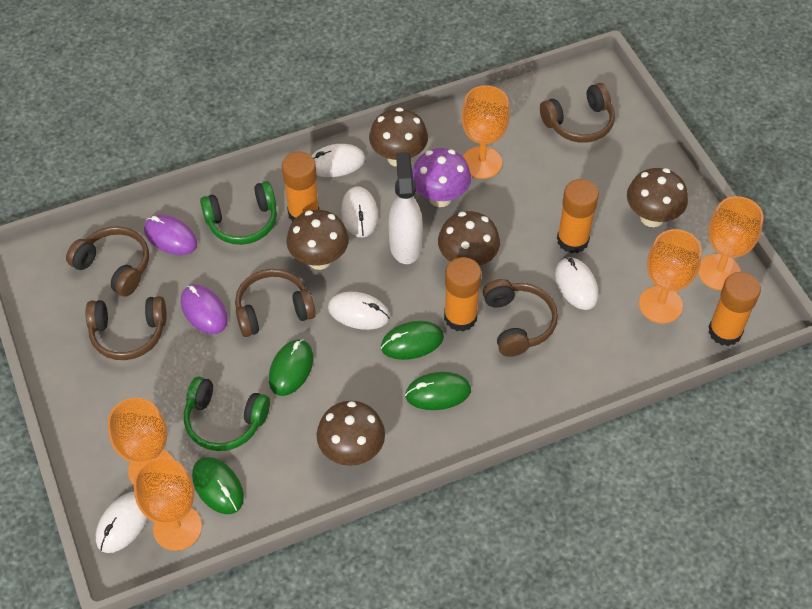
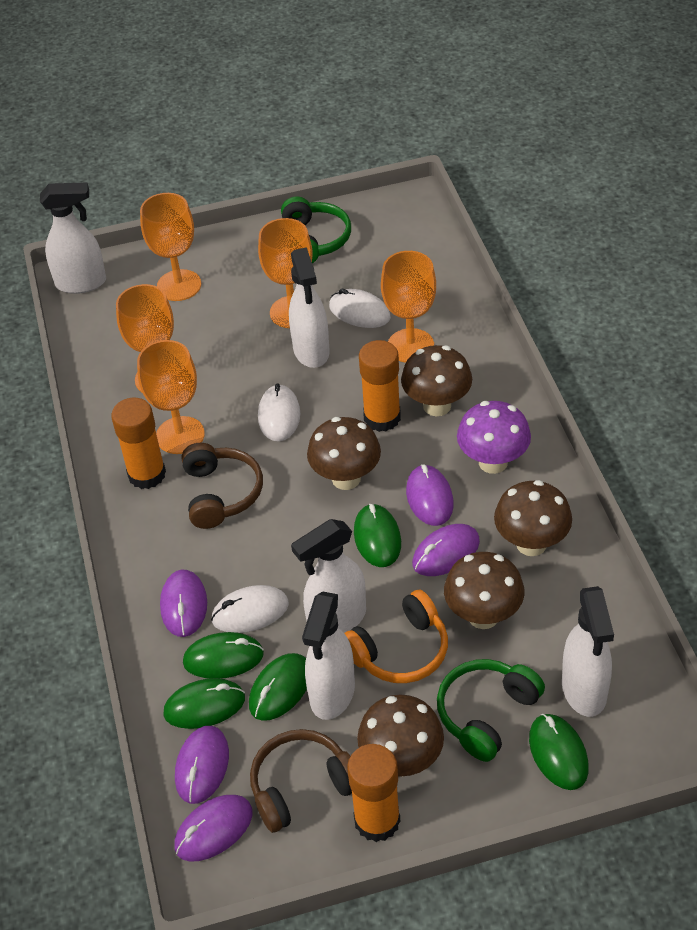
brown headphones: [66,226,149,296] [86,296,167,360] [235,269,316,337] [483,279,558,357] [540,83,615,143] = 5 -> [182,443,263,529] [250,729,352,833] = 2
green mouse: [192,457,244,514] [269,339,313,396] [381,321,444,360] [405,372,471,410] = 4 -> [164,678,245,729] [183,632,264,679] [249,653,307,721] [354,504,401,567] [529,714,589,790] = 5
orange glue stick: [282,152,319,222] [444,257,482,332] [557,179,599,253] [708,272,761,346] = 4 -> [111,398,166,489] [347,744,401,842] [359,340,401,432] = 3
orange headphones: none = 0 -> [344,590,448,683] = 1
purple mouse: [144,215,197,255] [181,285,228,334] = 2 -> [160,569,207,637] [174,795,253,862] [175,726,229,804] [406,464,454,526] [412,524,480,576] = 5
white mouse: [96,492,148,553] [311,144,365,177] [328,292,390,330] [341,186,378,237] [555,257,598,310] = 5 -> [211,585,289,633] [258,383,300,441] [329,289,391,328] = 3
white spray bottle: [389,152,423,264] = 1 -> [40,182,106,294] [289,247,330,368] [291,519,366,633] [302,591,355,720] [562,586,614,717] = 5

